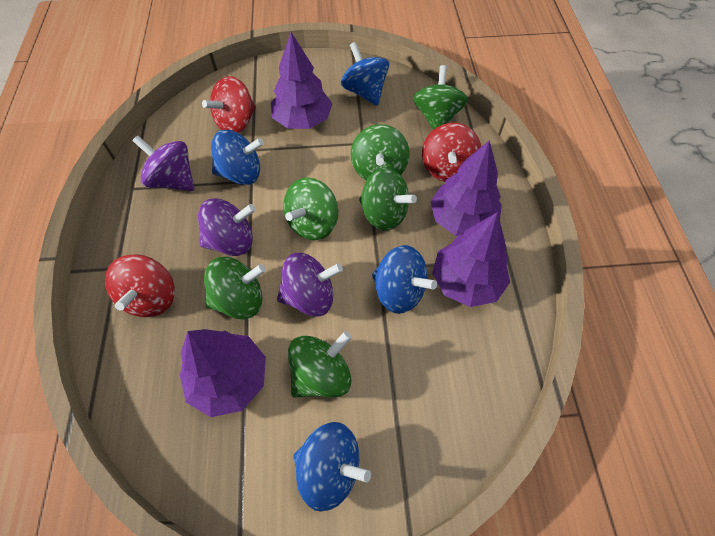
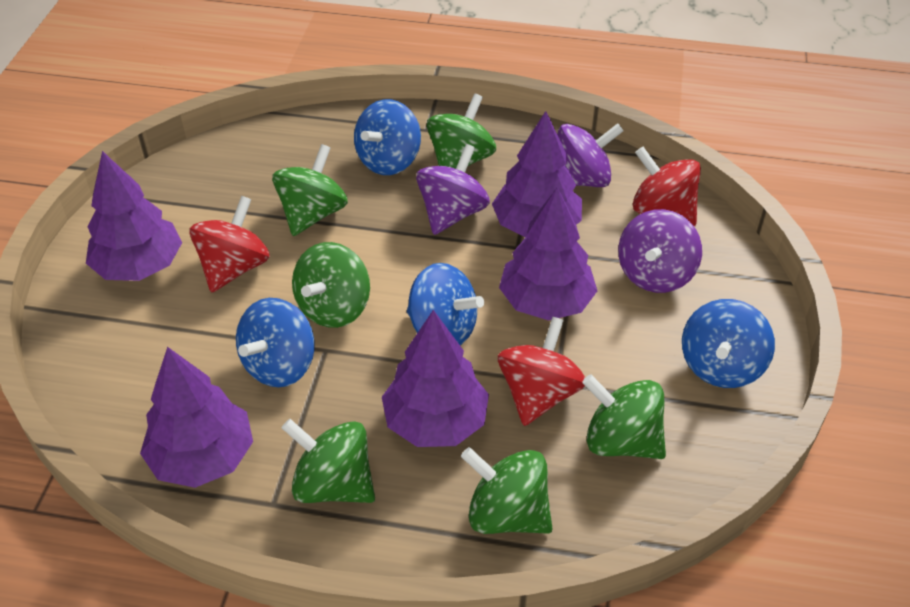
purple tree: [180,329,266,417] [271,32,332,129] [430,141,502,236] [432,212,510,307] = 4 -> [86,151,182,281] [140,347,253,488] [382,310,489,447] [492,111,582,237] [499,187,597,321] = 5

